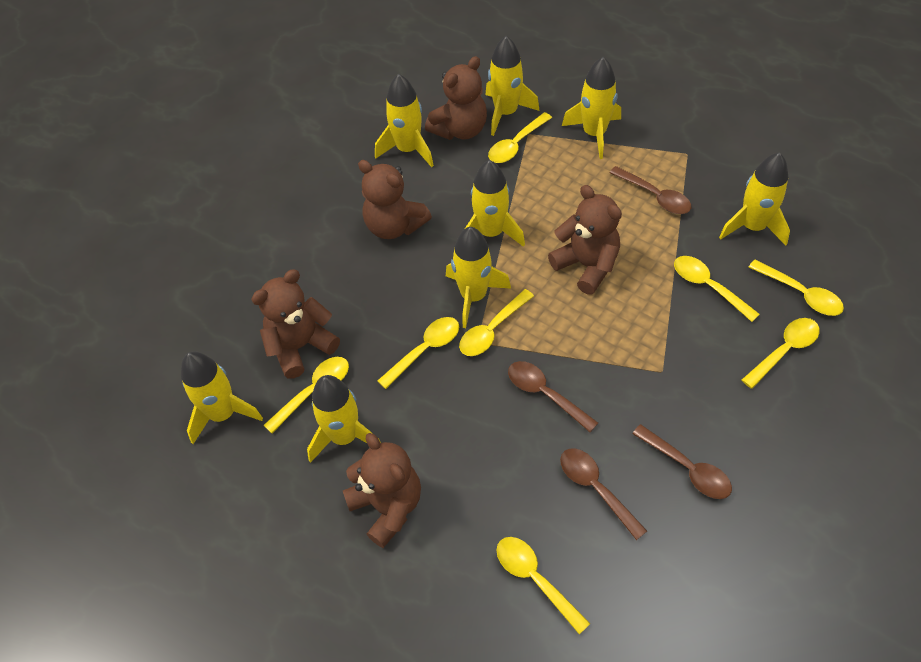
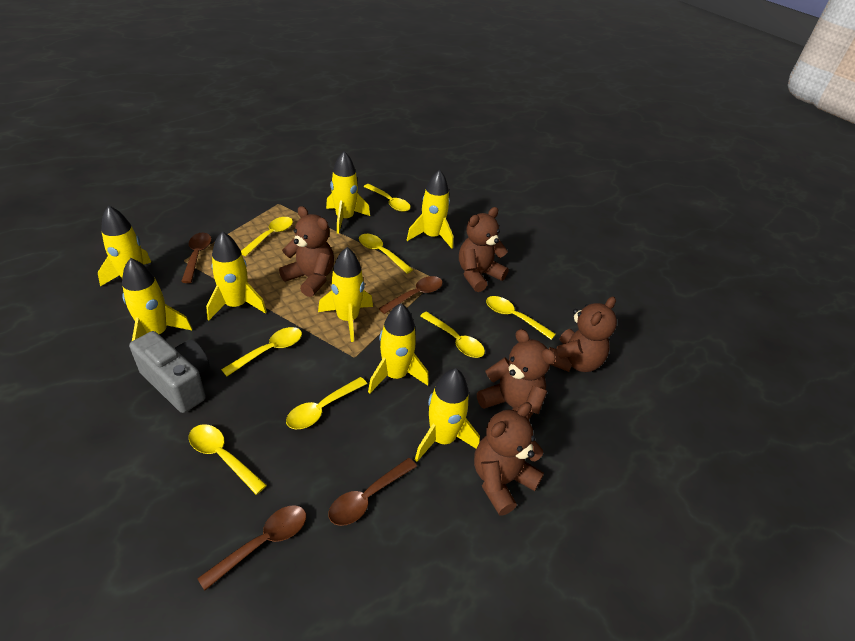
grey camera: none = 0 -> [129,331,209,413] = 1

